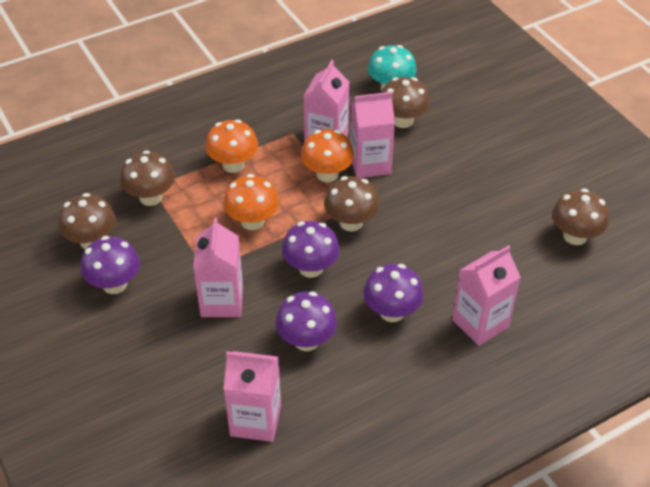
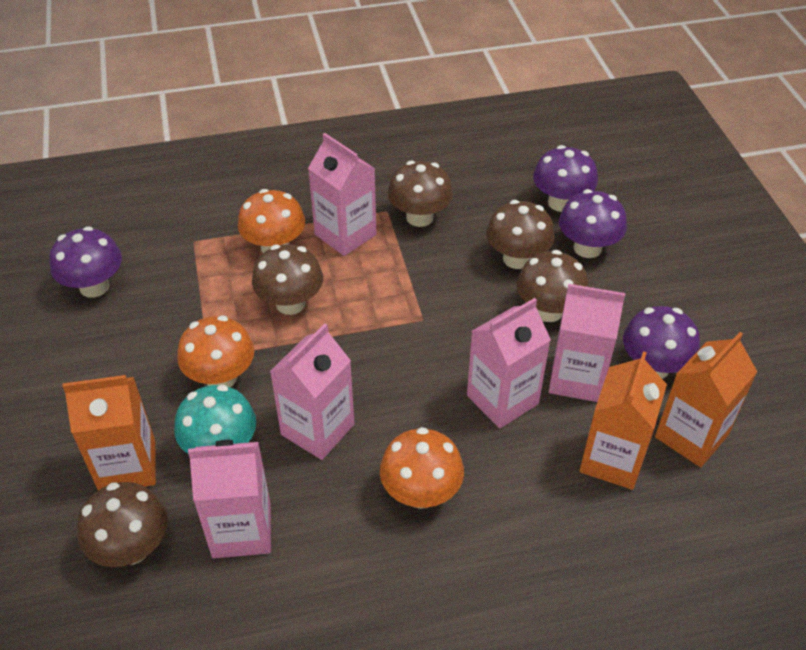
orange carton: none = 0 -> [62,375,156,490] [579,351,667,490] [655,332,757,467] = 3

